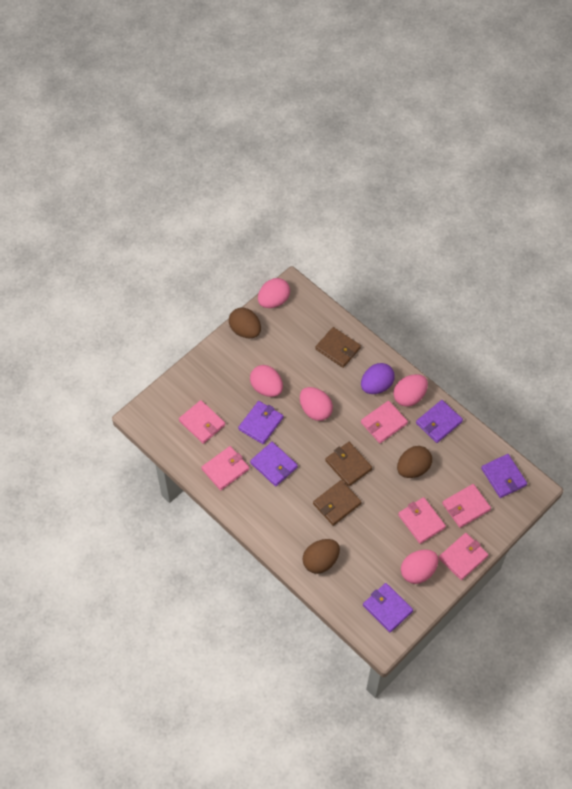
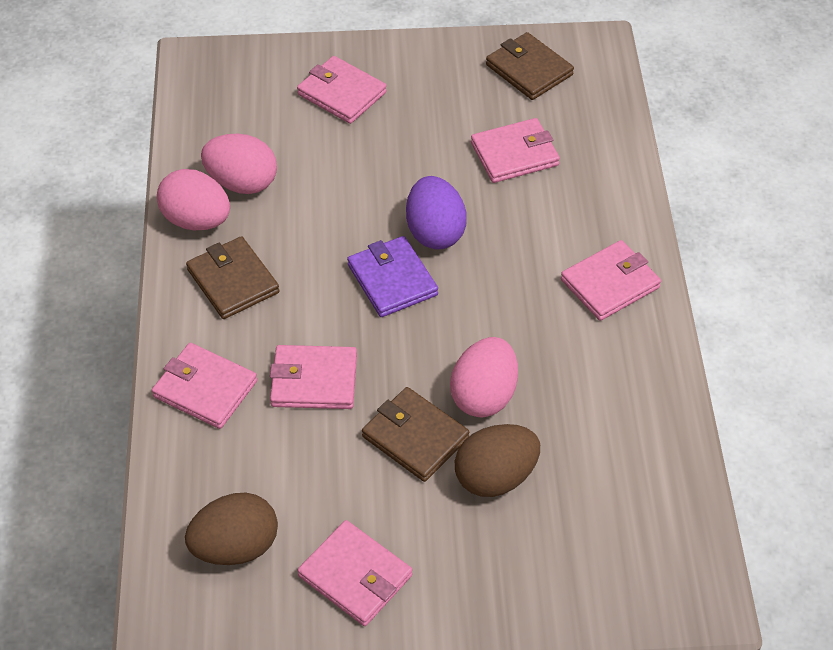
brown egg: [229,307,261,338] [302,539,340,574] [397,446,432,478] = 3 -> [185,493,278,565] [455,424,540,497] = 2
pink egg: [250,365,283,397] [258,278,290,308] [300,387,333,421] [393,374,428,407] [401,549,439,584] = 5 -> [157,169,230,230] [201,134,277,194] [450,337,518,418] = 3
purple wallet: [238,401,283,444] [250,442,298,487] [363,583,413,632] [416,400,463,443] [481,454,527,498] = 5 -> [347,236,438,317] = 1

